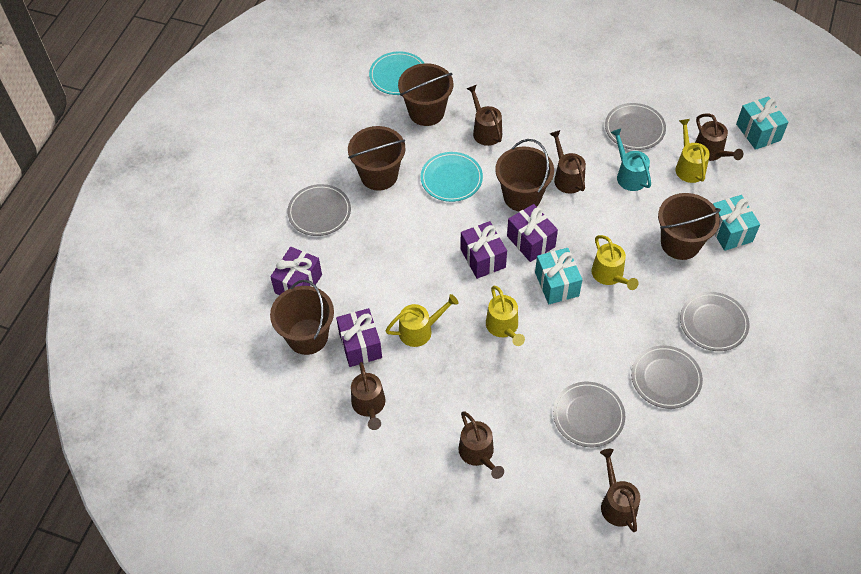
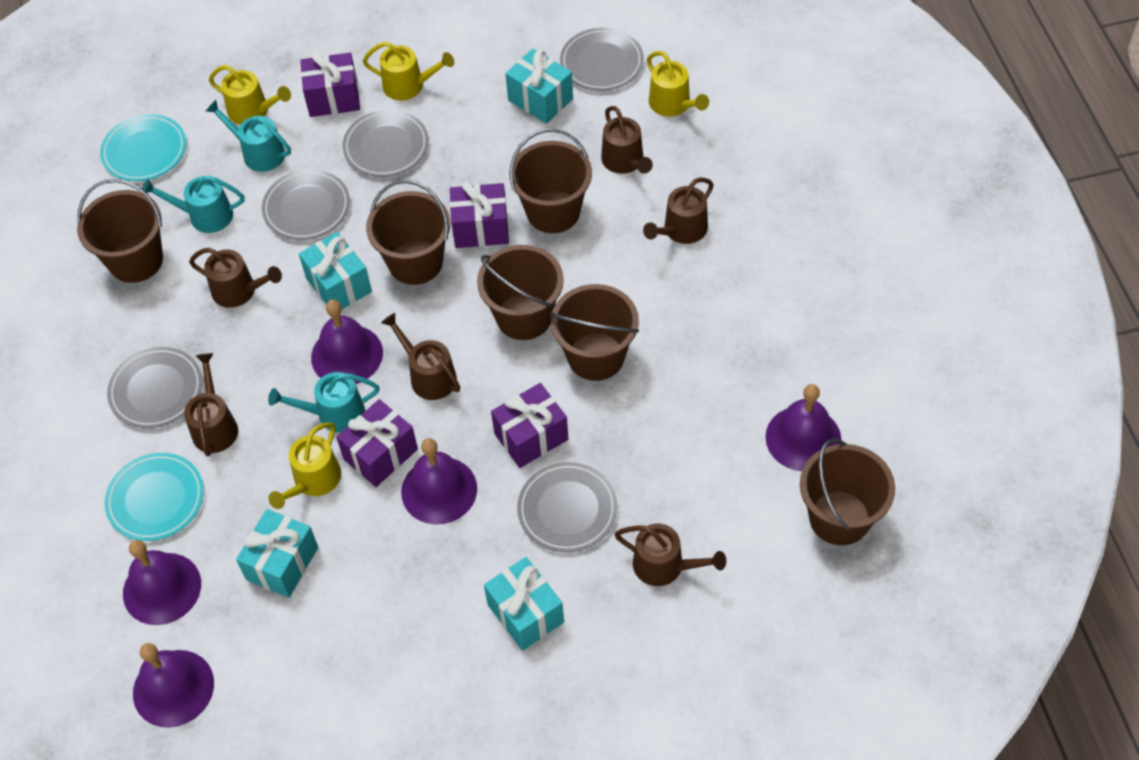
brown bucket: [270,280,334,355] [348,126,406,191] [398,63,453,126] [495,139,554,211] [658,193,721,260] = 5 -> [77,179,163,283] [366,180,450,285] [477,245,564,340] [509,129,592,233] [550,284,639,381] [800,438,895,545] = 6
purple bell: none = 0 -> [123,540,201,625] [133,643,214,728] [311,299,383,384] [401,438,477,525] [765,384,842,471] = 5
turquoise gift: [535,248,582,304] [713,195,760,251] [736,96,788,150] = 3 -> [236,509,318,598] [299,232,372,310] [484,557,564,651] [505,49,573,124] = 4
turquoise watering can: [610,128,651,191] = 1 -> [142,176,245,233] [206,100,291,172] [268,372,380,432] = 3

